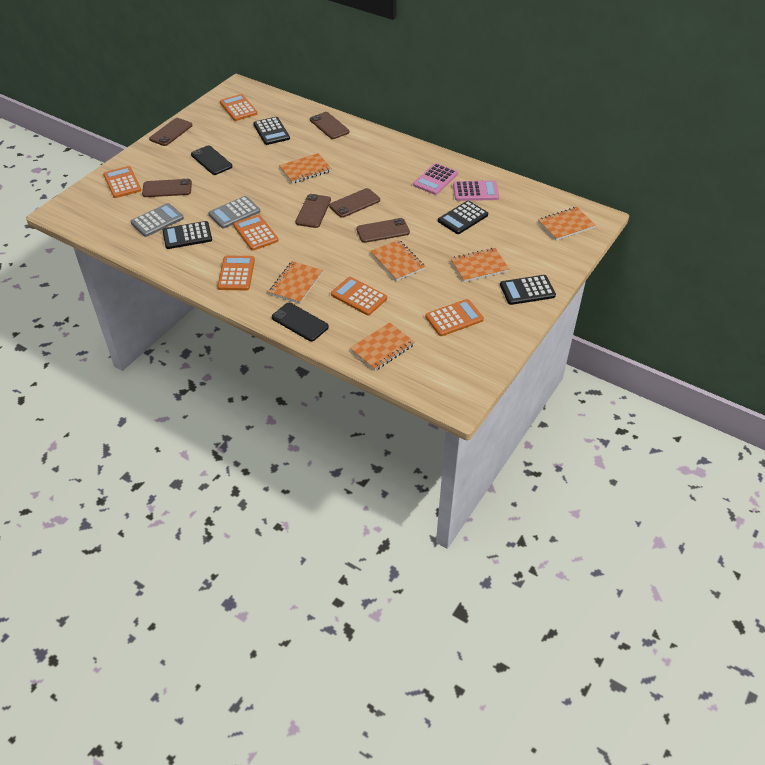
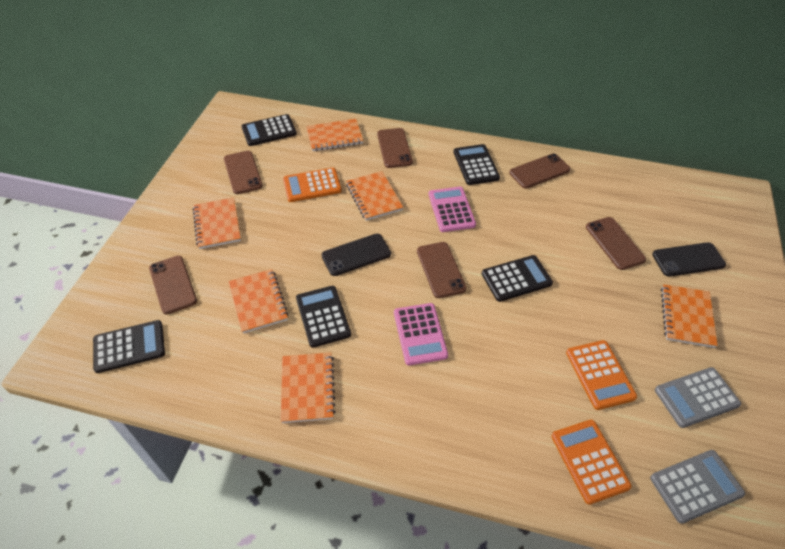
black calculator: [162,221,212,249] [253,117,290,145] [438,201,488,234] [500,275,556,305] = 4 -> [93,320,165,373] [242,114,297,146] [296,286,351,348] [454,144,500,185] [482,255,553,302] = 5
orange calculator: [103,166,141,198] [217,255,255,290] [220,94,258,121] [233,215,279,251] [331,277,387,315] [425,299,484,336] = 6 -> [283,168,342,202] [551,420,632,505] [566,340,637,410] = 3

